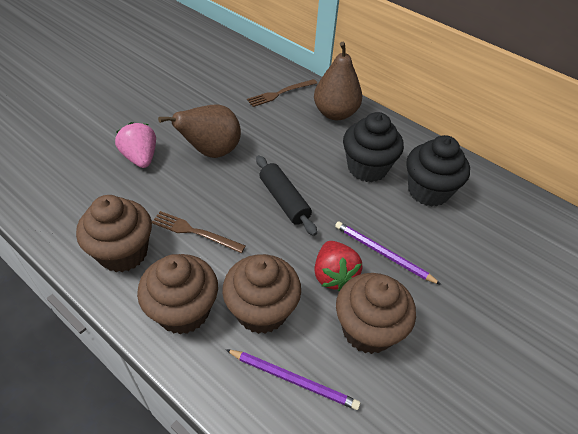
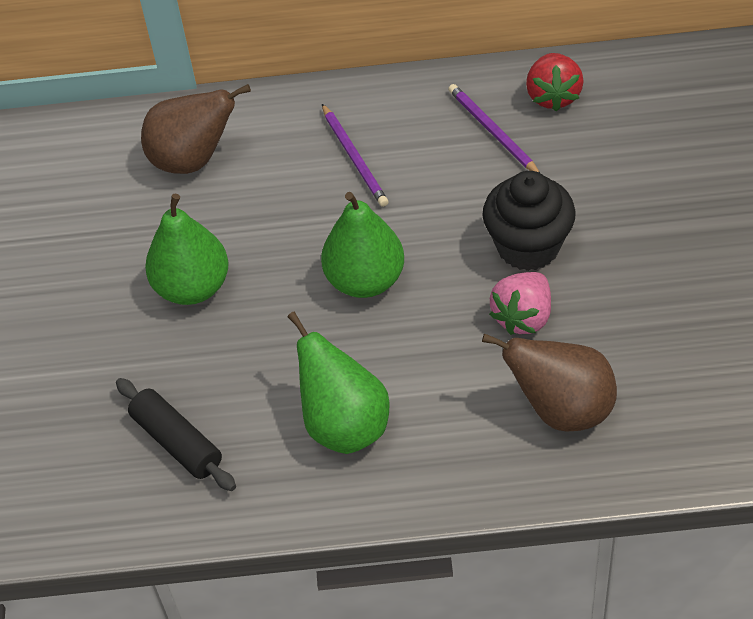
black cupcake: [343,112,404,182] [406,135,470,206] = 2 -> [482,171,576,271] = 1
brown cupcake: [76,195,152,272] [137,254,218,334] [222,254,301,334] [336,273,416,354] = 4 -> none = 0
brown fork: [152,211,246,253] [247,79,317,107] = 2 -> none = 0
green pear: none = 0 -> [145,194,229,305] [288,311,390,454] [321,192,404,298] = 3

